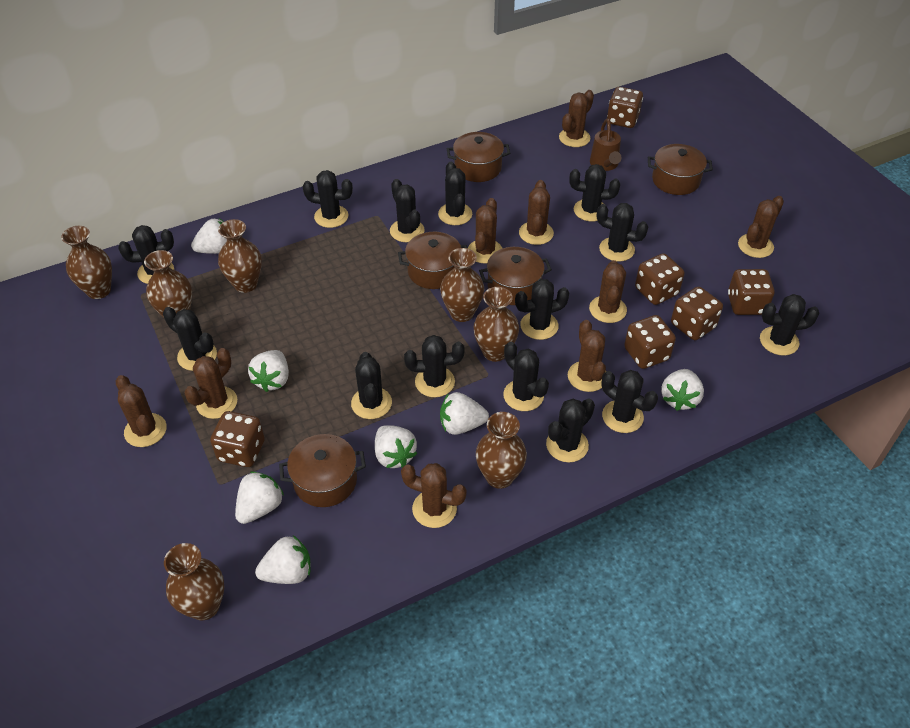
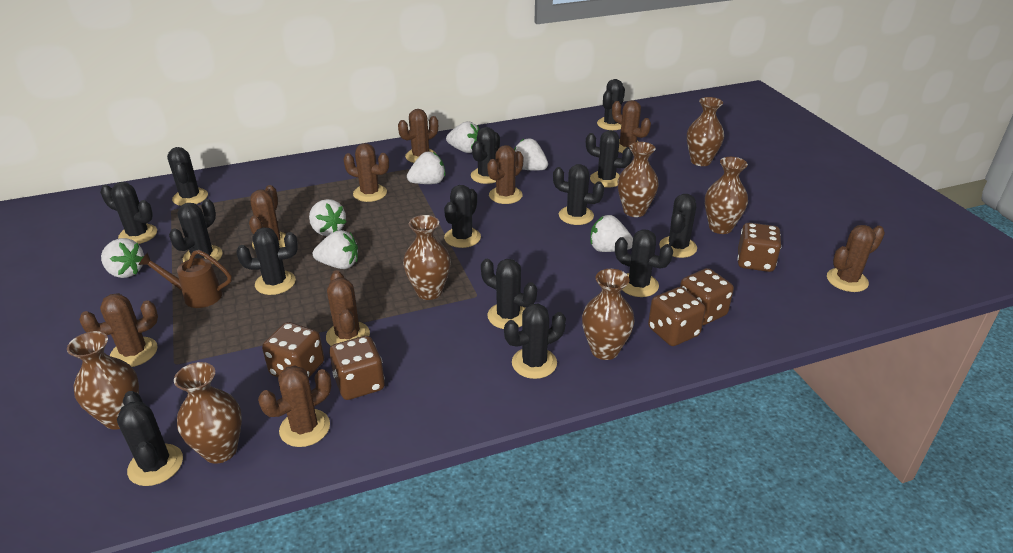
brown dice: [210,411,265,467] [607,87,643,128] [624,315,676,369] [635,253,684,305] [671,287,723,340] [728,269,774,315] = 6 -> [262,322,324,378] [329,336,385,400] [648,287,706,346] [680,268,734,325] [737,223,782,272] = 5
brown pot: [279,434,366,507] [398,232,468,289] [447,132,510,182] [479,247,552,305] [648,144,713,195] = 5 -> none = 0

